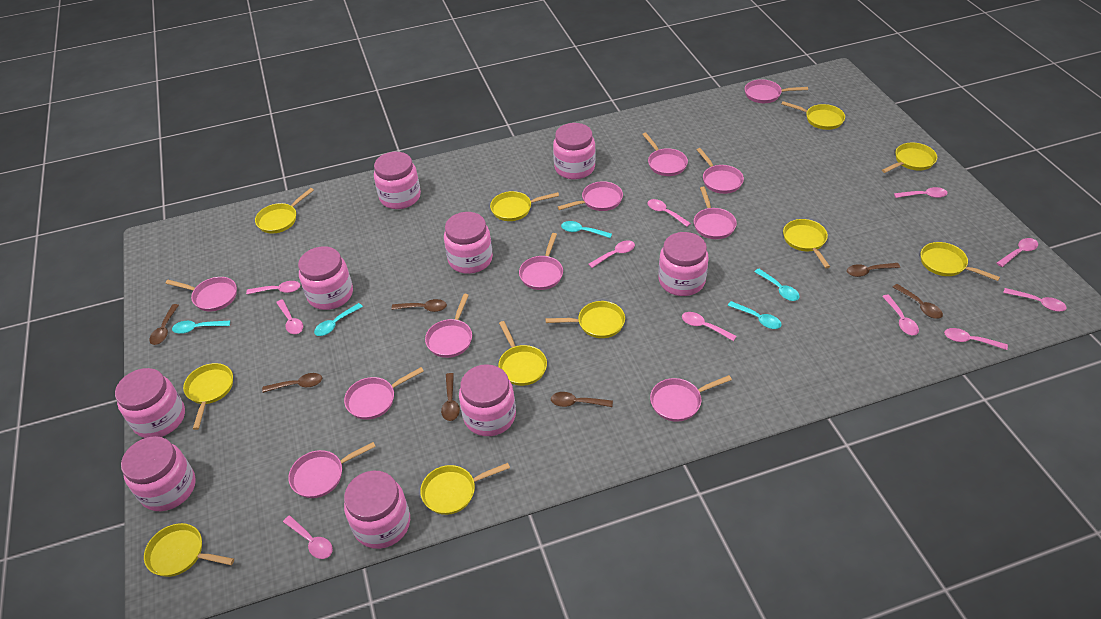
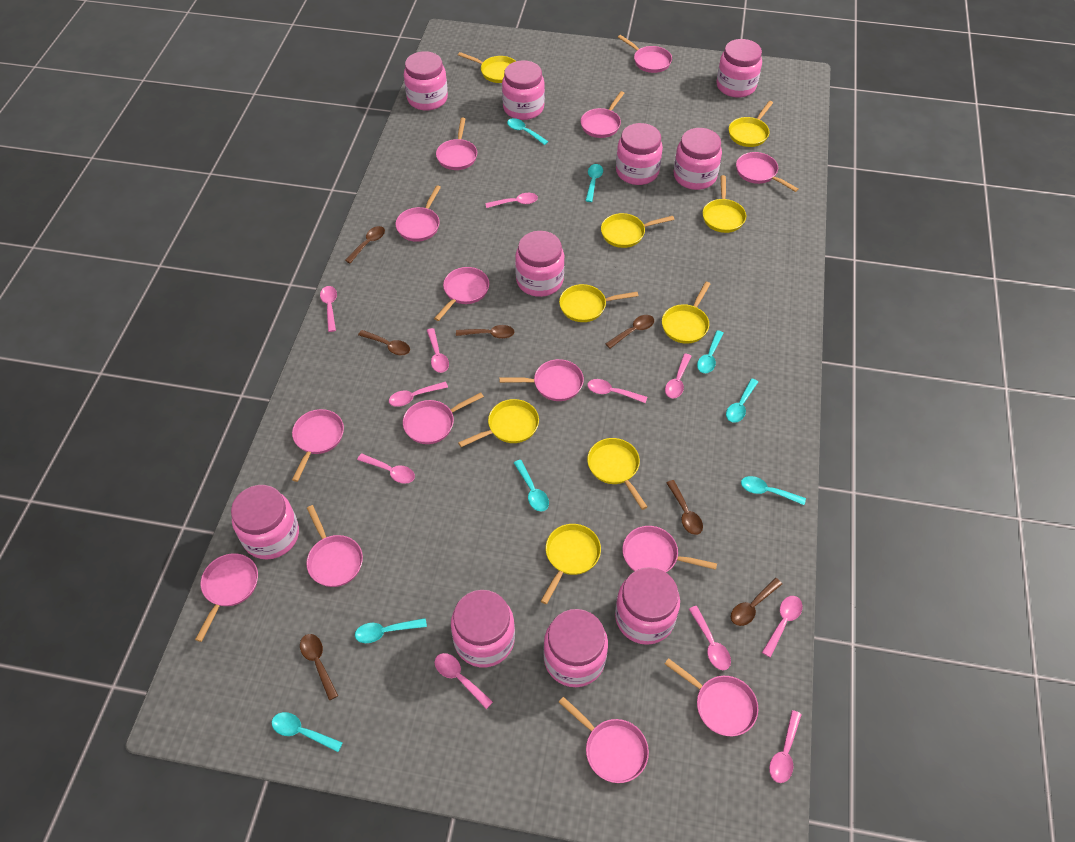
pink jar: [115,368,185,438] [121,436,196,511] [298,246,353,310] [344,471,410,549] [374,152,421,209] [444,212,493,274] [459,364,516,436] [553,123,596,179] [658,232,709,296] = 9 -> [231,485,299,559] [404,51,448,111] [451,590,515,667] [502,60,545,120] [515,231,565,297] [543,609,608,687] [615,567,680,645] [616,123,663,185] [673,128,722,190] [716,39,762,98] = 10
pink pan: [165,277,237,311] [288,442,376,498] [344,367,424,420] [425,294,472,358] [519,233,563,290] [558,181,623,211] [642,133,688,176] [650,375,732,422] [694,187,737,239] [697,148,744,194] [745,79,808,103] = 11 -> [195,553,258,642] [292,409,344,482] [306,505,363,587] [396,185,441,242] [403,392,484,444] [434,267,489,321] [436,118,477,170] [499,359,584,401] [559,696,649,783] [581,91,624,138] [618,35,672,73] [622,526,717,572] [665,658,758,736] [736,152,798,192] = 14
turquoise spoon: [172,321,230,334] [314,303,363,336] [561,221,612,238] [728,301,782,329] [754,269,800,301] = 5 -> [272,712,343,752] [355,618,427,643] [507,118,548,145] [514,460,549,512] [585,164,603,202] [697,330,724,373] [726,379,758,423] [741,476,806,505] = 8
yellow pan: [144,523,234,577] [183,363,233,430] [255,188,314,233] [420,463,510,515] [490,191,559,221] [498,321,547,386] [545,301,625,338] [781,101,845,130] [783,219,830,268] [882,143,937,173] [921,242,1000,281] = 11 -> [458,52,516,83] [458,399,539,447] [541,524,601,604] [559,284,638,322] [587,438,647,510] [601,213,674,248] [662,282,710,344] [703,175,746,233] [729,101,773,147] = 9

